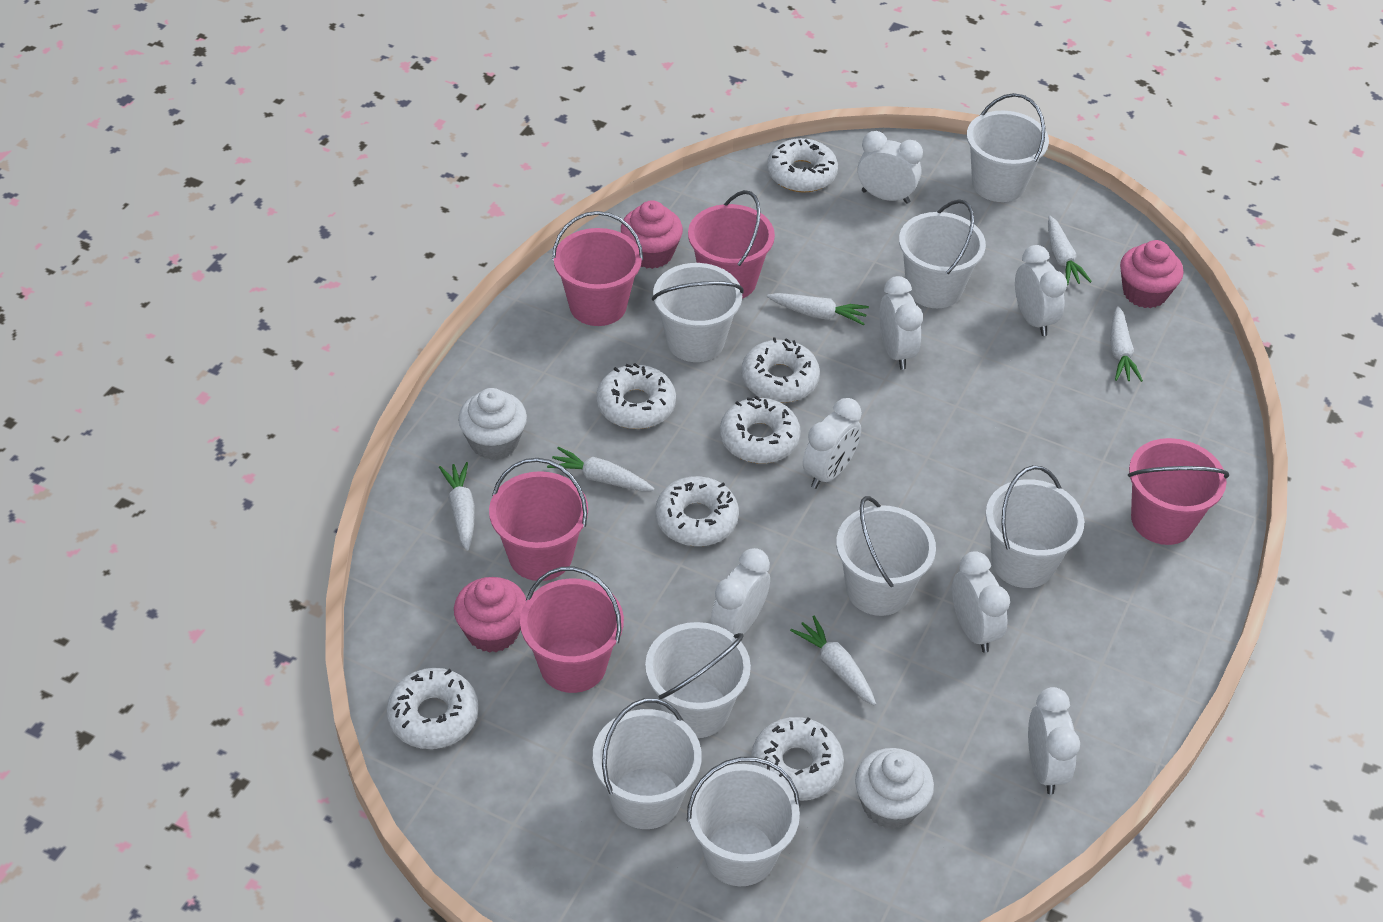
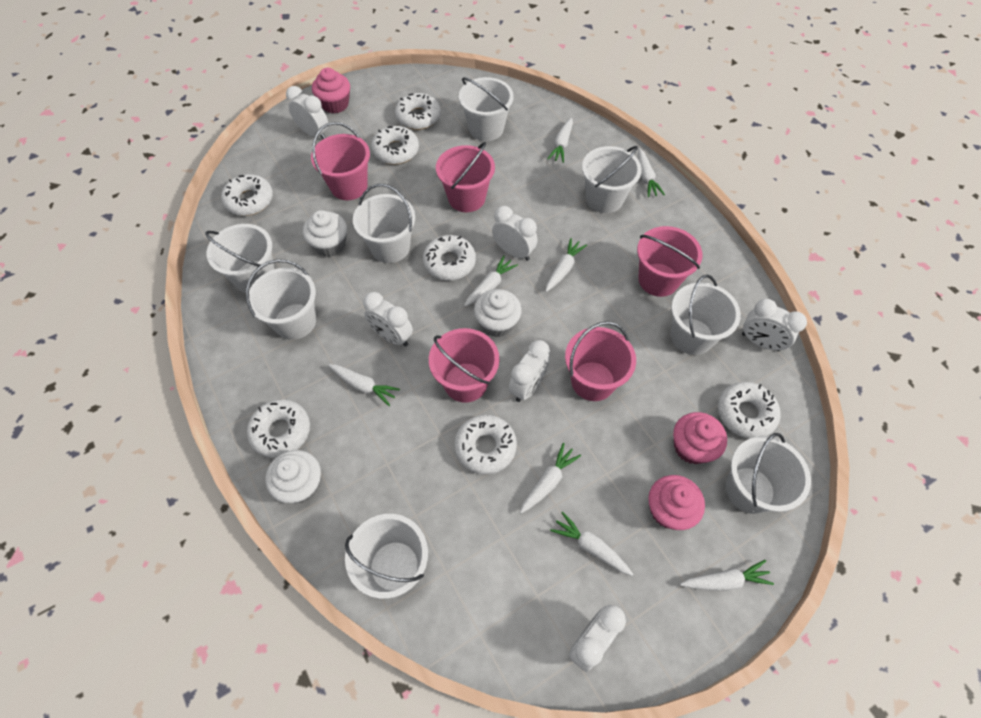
white carrot: [439,462,475,551] [547,447,655,491] [767,293,869,325] [790,616,876,706] [1048,216,1092,285] [1110,306,1143,382] = 6 -> [328,364,400,406] [464,256,518,307] [520,443,581,514] [545,238,587,292] [547,117,573,163] [550,512,634,576] [638,148,665,197] [680,560,774,591] = 8
white clock: [711,548,770,635] [803,398,862,489] [857,131,923,204] [879,276,923,370] [952,551,1010,653] [1015,245,1067,336] [1028,687,1080,794] = 7 -> [286,86,328,139] [363,292,413,347] [492,206,538,261] [509,340,550,402] [569,605,626,672] [742,299,807,351] = 6
white cupcake: [458,388,527,460] [855,748,934,829] = 2 -> [265,450,321,503] [303,210,347,257] [474,289,522,337] = 3

